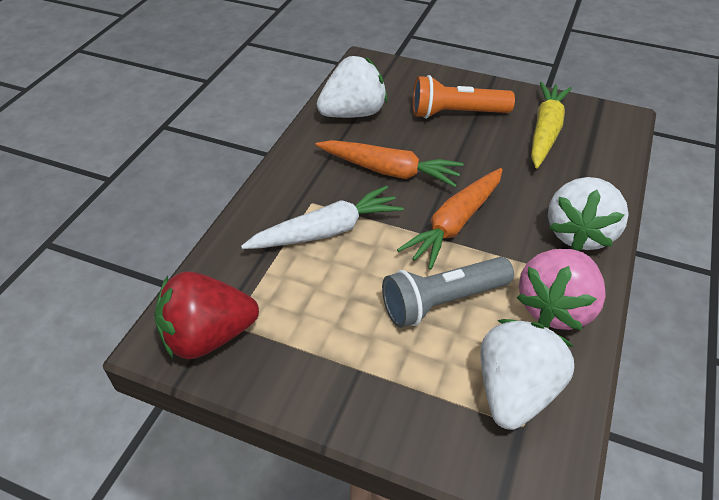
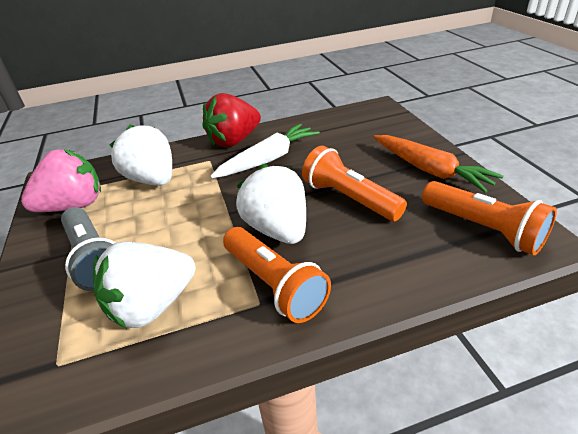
orange carrot: [315,140,464,187] [397,168,503,270] = 2 -> [373,135,503,193] = 1
orange flashlight: [413,75,515,119] = 1 -> [223,227,331,323] [302,146,407,221] [422,181,557,255] = 3
yellow carrot: [531,82,572,168] = 1 -> none = 0

